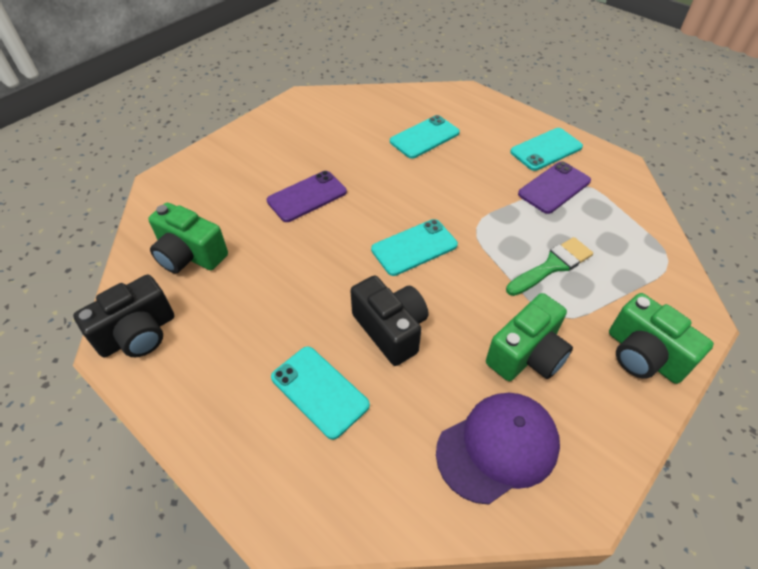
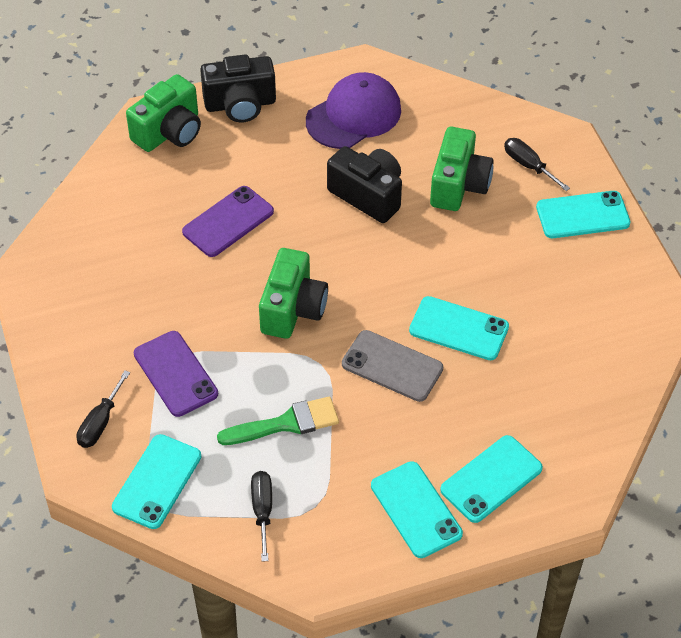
black screwdriver: none = 0 -> [77,370,130,448] [251,471,272,562] [504,138,570,191] = 3
grey phone: none = 0 -> [342,330,443,402] = 1
turquoise phone: [271,346,370,440] [371,219,458,276] [390,115,460,159] [510,128,583,171] = 4 -> [112,434,201,529] [371,461,463,558] [409,296,509,360] [440,435,543,523] [536,191,631,238] = 5

